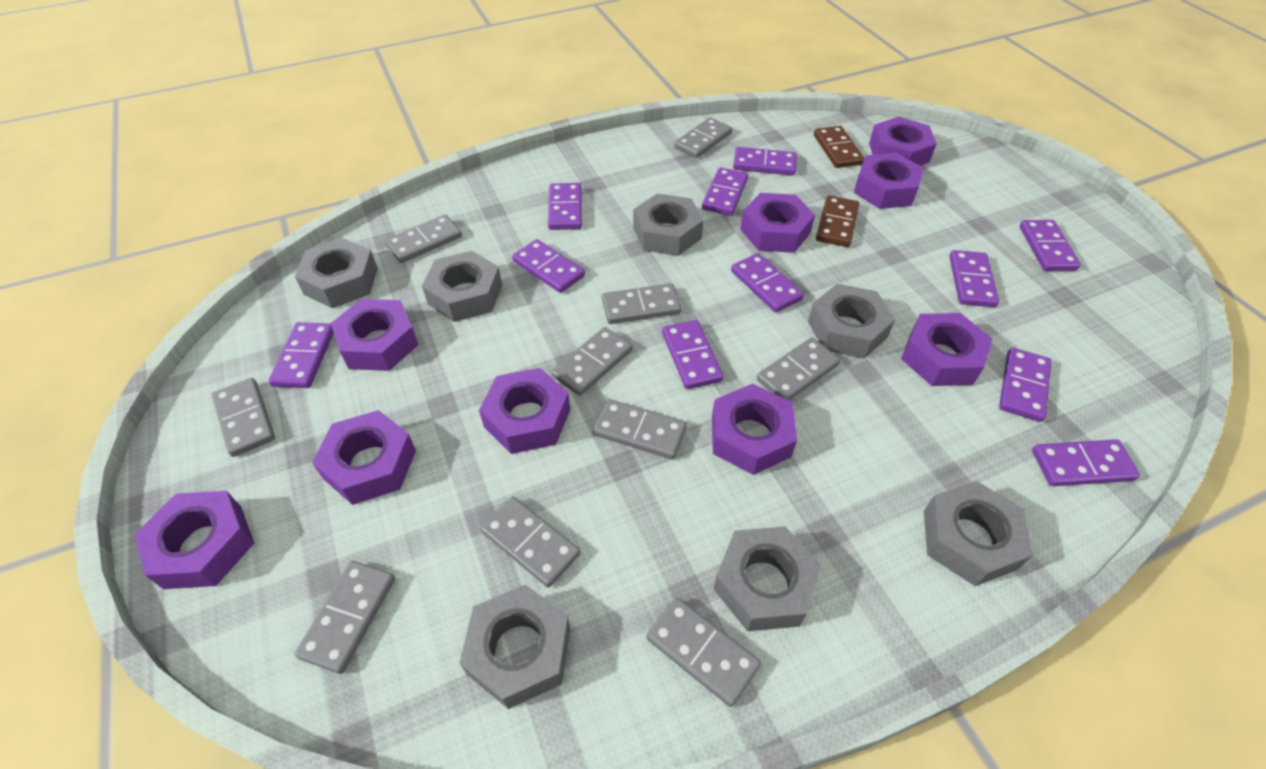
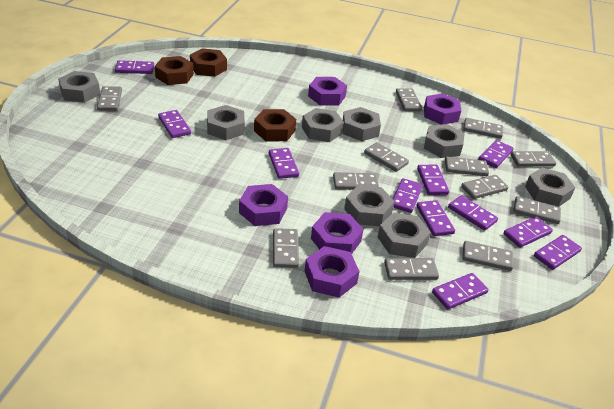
brown domino: [814,126,864,168] [816,195,859,247] = 2 -> none = 0
brown nut: none = 0 -> [155,56,194,85] [190,48,227,77] [254,109,296,142] = 3
grey domino: [212,378,275,457] [295,561,395,674] [385,215,462,263] [480,496,580,588] [551,327,632,396] [593,399,687,459] [602,283,681,324] [646,597,761,707] [674,117,732,158] [757,337,840,401] = 10 -> [97,86,122,111] [273,228,299,268] [333,172,379,190] [364,142,409,172] [384,258,439,280] [396,88,422,111] [445,157,489,176] [461,175,509,199] [462,241,513,271] [463,118,503,139] [511,151,556,167] [514,196,561,224] = 12
grey nut: [295,238,378,308] [422,251,502,322] [460,585,570,709] [633,193,703,256] [713,526,822,631] [808,284,895,359] [924,481,1033,586] = 7 -> [58,71,100,103] [207,105,245,140] [302,108,344,142] [343,107,381,141] [344,185,395,226] [378,213,431,258] [424,124,465,158] [525,168,576,207] = 8
purple nut: [134,491,254,589] [312,410,416,505] [331,299,418,371] [479,368,570,454] [712,384,797,475] [740,193,815,253] [854,153,924,209] [869,117,937,166] [901,313,992,386] = 9 -> [239,184,288,226] [305,246,360,298] [308,77,347,105] [311,212,364,254] [424,93,461,125] = 5

